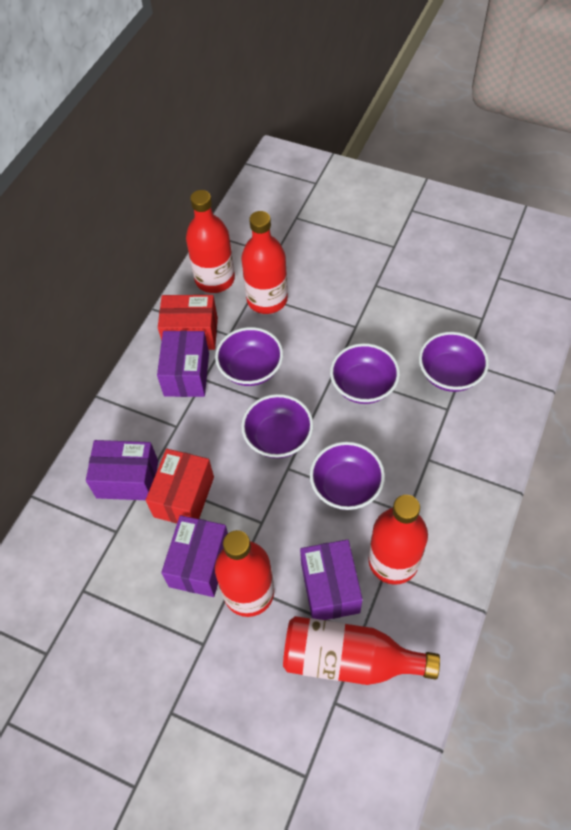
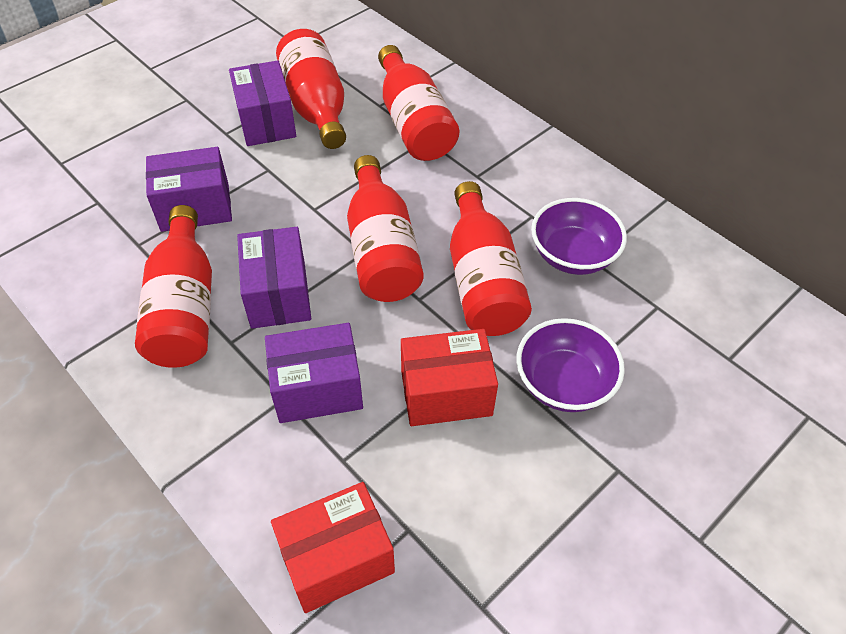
purple bowl: [215,327,283,386] [241,394,313,458] [310,442,385,510] [330,343,400,404] [419,332,489,392] = 5 -> [516,318,625,412] [531,198,627,275] = 2

